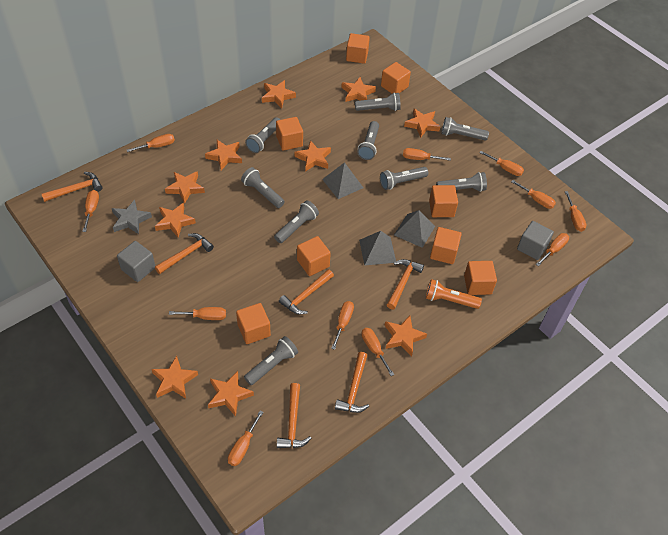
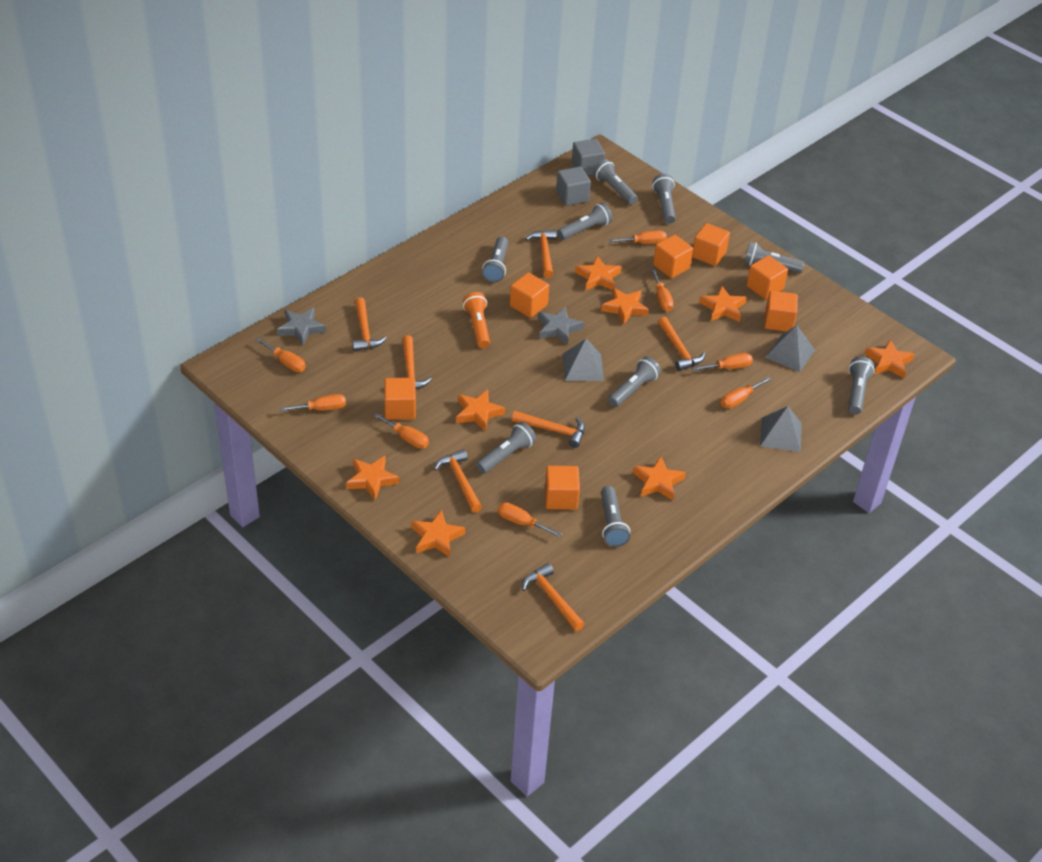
grey star: [111,200,152,234] = 1 -> [277,308,326,345] [538,307,584,345] = 2
orange cube: [236,303,271,344] [276,117,303,151] [297,236,331,276] [346,33,370,64] [381,62,411,93] [429,185,458,217] [430,227,462,264] [464,261,497,295] = 8 -> [384,378,416,420] [510,272,549,318] [545,466,580,510] [653,235,693,278] [692,223,730,266] [747,255,788,299] [764,291,798,332] = 7
orange hammer: [42,172,102,202] [155,233,214,274] [276,383,311,448] [279,269,334,314] [335,352,369,413] [387,259,424,309] = 6 -> [353,297,386,351] [402,335,432,389] [434,449,482,513] [512,411,585,448] [522,563,585,631] [525,230,557,278] [658,317,705,371] = 7
orange screwdriver: [82,190,99,232] [127,134,175,152] [169,307,226,320] [228,411,264,466] [331,301,354,350] [361,328,394,376] [403,148,451,161] [479,151,524,176] [511,180,556,209] [536,233,569,266] [565,191,586,232] = 11 -> [256,338,306,372] [280,394,346,411] [373,413,429,448] [498,502,562,537] [609,230,667,244] [651,269,674,311] [692,353,753,371] [721,377,772,408] = 8
orange star: [151,356,198,399] [155,203,196,237] [165,171,205,204] [205,140,242,170] [208,371,254,417] [262,80,296,108] [294,140,331,172] [341,77,376,102] [384,316,427,356] [404,109,440,138] = 10 -> [346,456,399,500] [412,510,465,557] [456,390,505,432] [575,256,621,290] [601,288,649,325] [633,456,686,500] [699,286,747,322] [865,339,915,378] = 8

